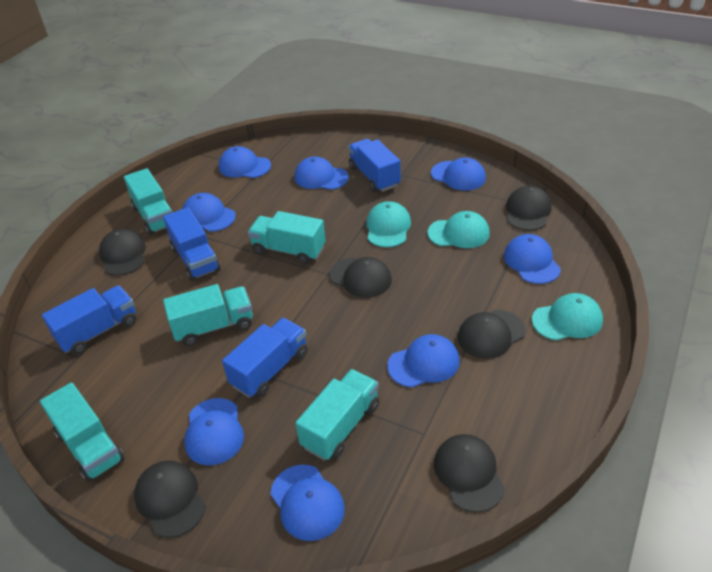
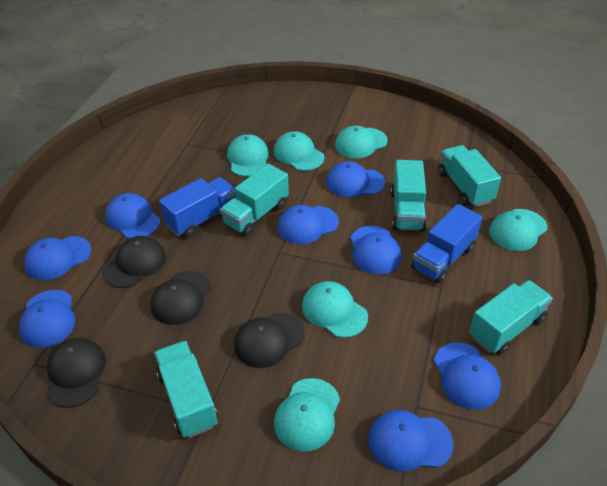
black cap: [99,229,146,276] [134,460,206,538] [329,257,392,298] [434,434,505,512] [458,310,526,359] [506,186,551,231] = 6 -> [47,338,106,408] [103,236,166,288] [151,271,211,325] [234,313,305,368] = 4
blue truck: [42,286,136,354] [163,207,221,281] [222,318,308,398] [348,139,401,192] = 4 -> [159,177,236,238] [411,204,482,283] = 2
turquoise cap: [366,201,411,247] [427,211,490,248] [532,293,603,340] = 3 -> [227,134,269,177] [274,131,325,171] [274,378,340,452] [302,281,368,338] [335,126,387,158] [489,209,548,251] = 6

